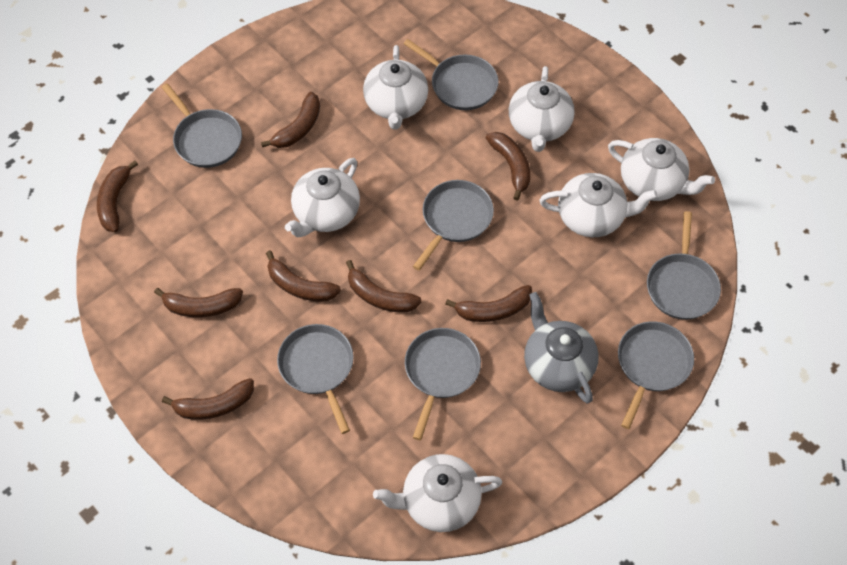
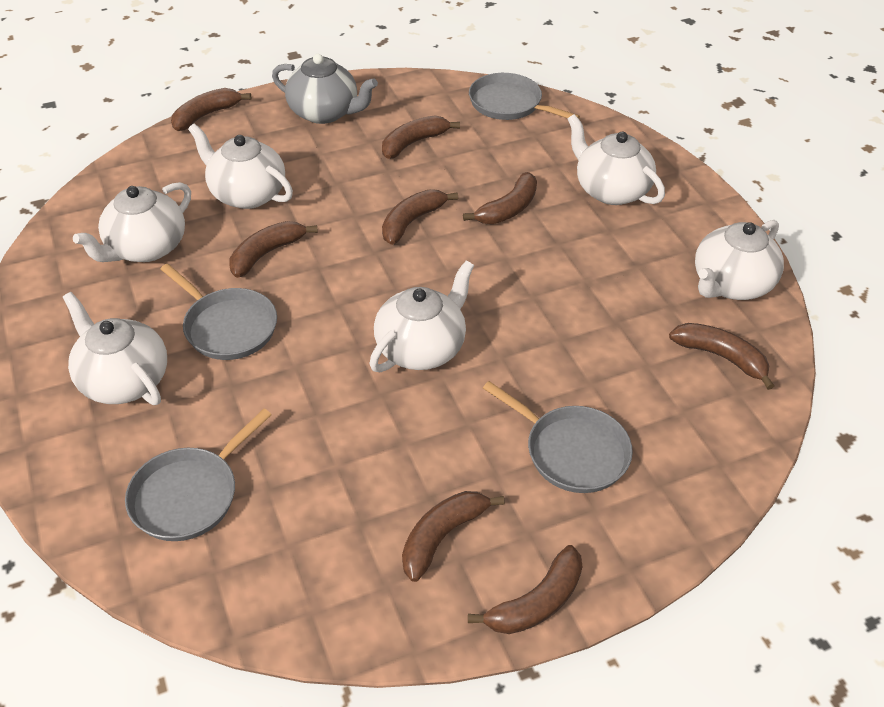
grey pan: [161,83,242,168] [277,324,354,434] [403,39,499,110] [405,328,481,440] [413,180,494,271] [618,321,694,429] [647,211,721,320] = 7 -> [125,409,272,541] [160,264,277,360] [469,73,580,120] [483,381,633,493] = 4

